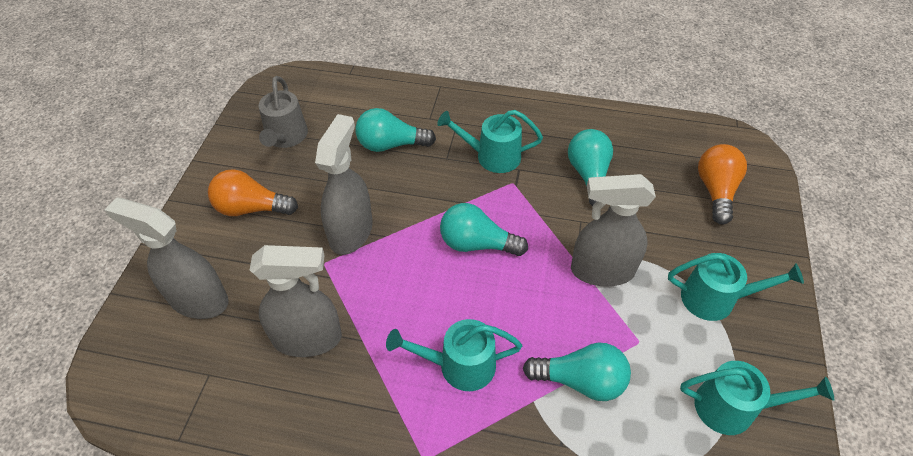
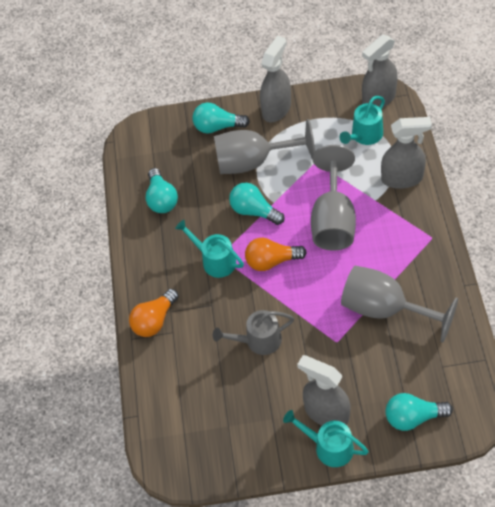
grey goblet: none = 0 -> [214,119,315,174] [311,145,356,250] [341,266,458,343] = 3
turquoise watering can: [386,319,522,391] [437,110,543,173] [668,253,804,321] [680,361,834,435] = 4 -> [175,220,244,278] [283,410,369,467] [339,96,385,145] = 3

